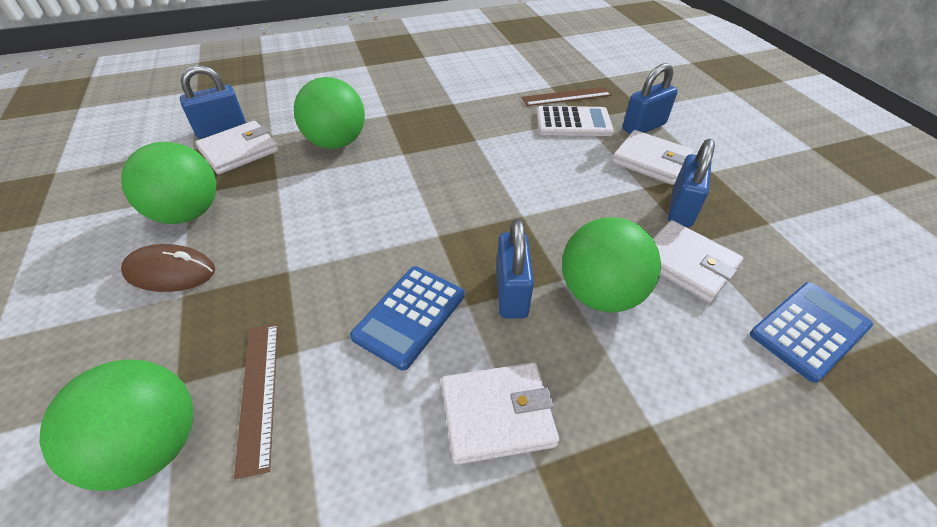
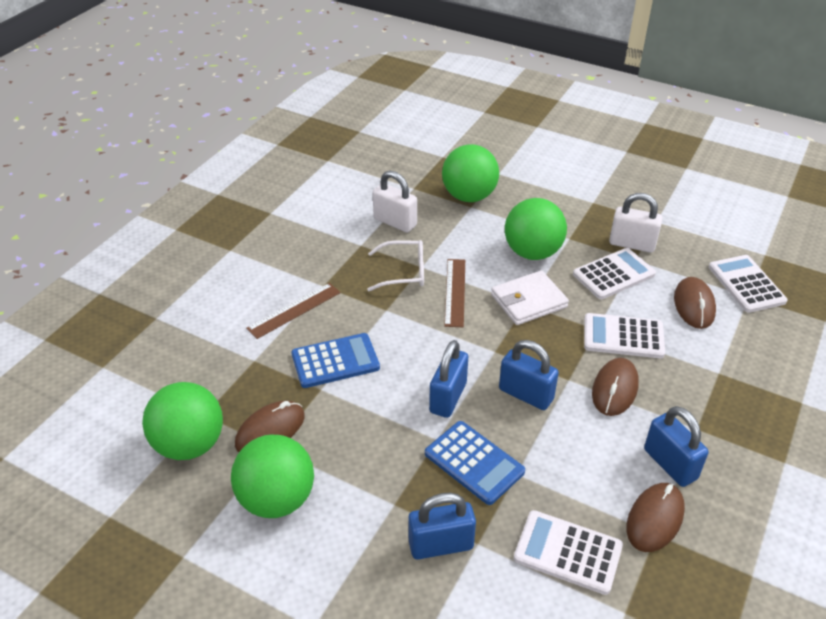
brown mouse: [121,244,215,292] = 1 -> [235,401,305,452] [592,358,639,416] [626,483,685,552] [674,277,716,329] = 4
white calculator: [537,106,614,136] = 1 -> [514,510,623,595] [573,248,656,299] [584,313,665,358] [709,255,788,313] = 4
white glasses: none = 0 -> [367,240,424,291] = 1
white padlock: none = 0 -> [373,171,417,233] [609,193,662,252] = 2
white wallet: [195,120,279,174] [441,363,559,465] [612,130,694,185] [653,220,743,303] = 4 -> [491,271,569,325] = 1

